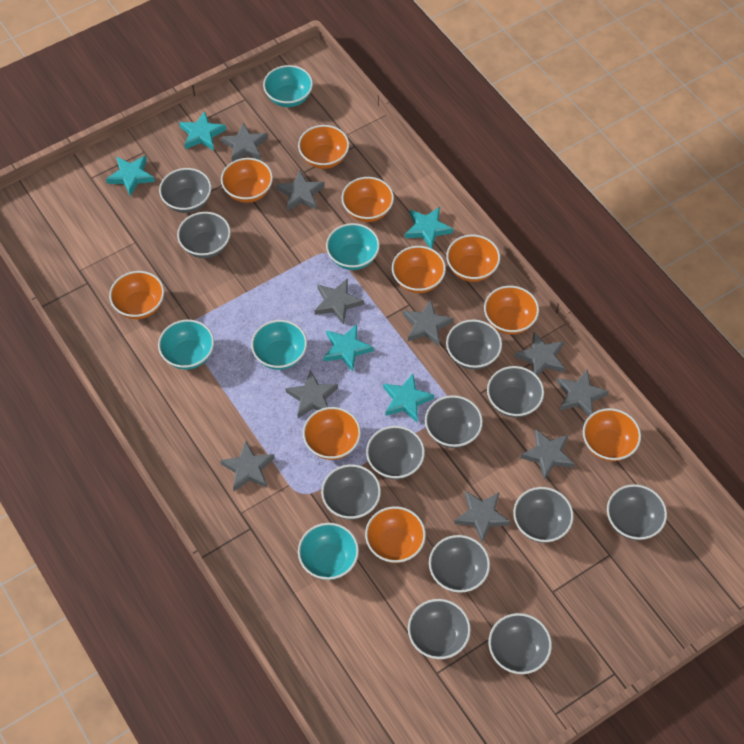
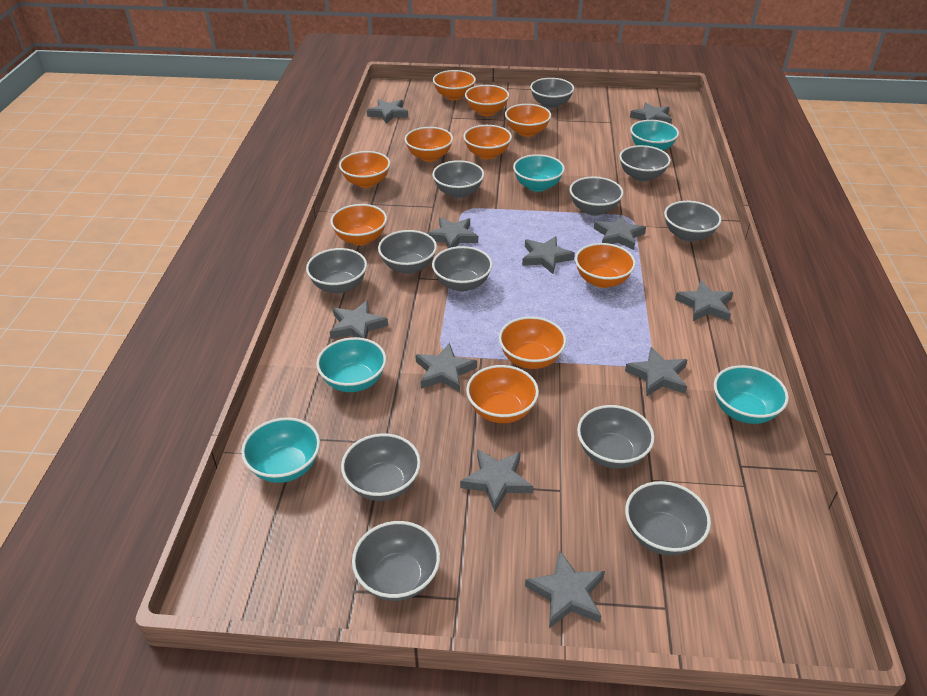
grey star: [220,440,275,491] [221,123,268,162] [276,170,325,211] [285,370,338,418] [314,278,364,325] [403,300,453,346] [454,491,510,543] [515,332,565,376] [520,429,575,480] [557,369,609,416] = 10 -> [330,300,388,339] [367,99,408,124] [415,343,477,392] [427,217,478,248] [460,449,533,512] [522,236,575,274] [525,550,605,628] [594,215,646,250] [625,347,687,397] [630,102,672,124] [675,280,734,321] = 11
turquoise star: [106,155,155,197] [179,111,226,151] [323,324,374,372] [383,374,434,422] [405,207,453,248] = 5 -> none = 0

